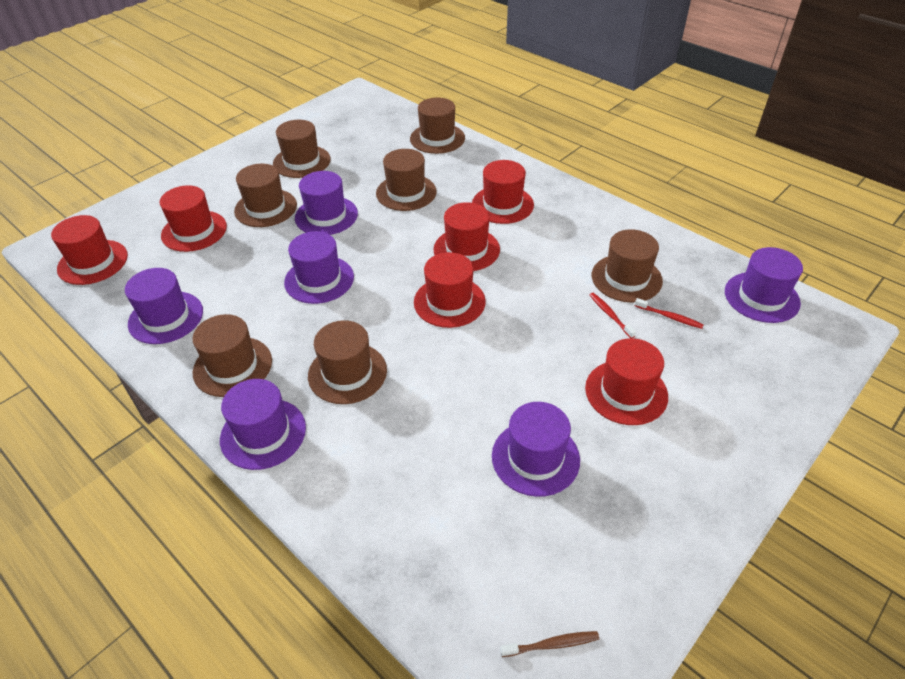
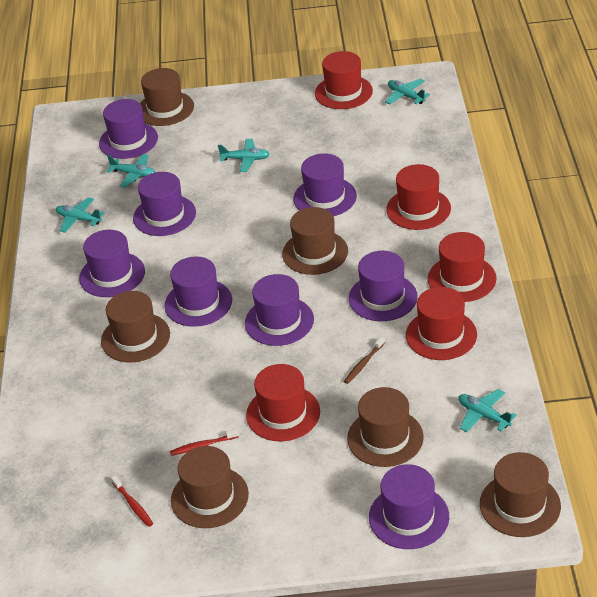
brown hat: [192,314,272,397] [234,164,297,227] [273,120,331,178] [308,320,387,404] [376,149,437,211] [410,98,465,154] [592,229,663,303] = 7 -> [101,291,170,363] [140,68,194,126] [171,446,249,528] [282,207,348,275] [347,387,424,467] [480,452,561,537] = 6
purple hat: [125,268,203,344] [220,379,306,470] [284,231,354,304] [295,171,358,235] [492,402,580,497] [725,247,803,323] = 6 -> [79,230,145,297] [99,99,158,159] [133,172,196,236] [164,257,232,327] [245,274,314,346] [293,153,357,217] [349,251,418,321] [369,464,449,549] = 8
red hat: [51,215,128,285] [160,185,227,252] [414,252,486,328] [433,202,500,271] [472,160,534,224] [585,338,668,425] = 6 -> [246,364,320,441] [315,51,373,109] [386,164,451,230] [406,287,477,360] [428,232,496,302] = 5
turquoise plane: none = 0 -> [56,197,105,233] [107,154,155,187] [218,139,270,172] [385,79,430,104] [458,389,516,432] = 5

